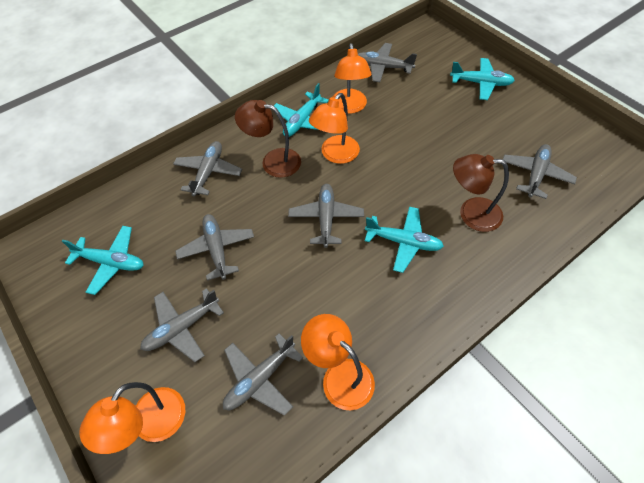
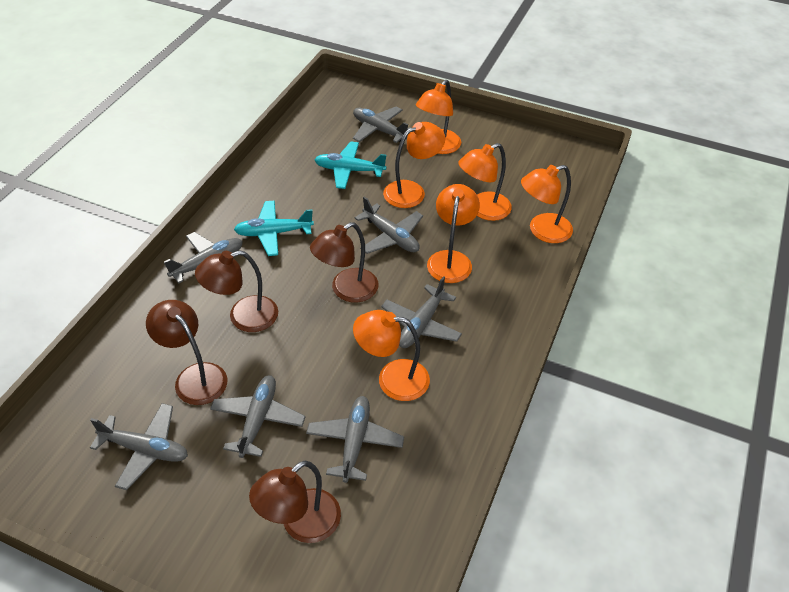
brown lamp: [235,100,301,178] [453,154,509,232] = 2 -> [146,300,227,405] [195,250,278,332] [249,460,341,543] [310,222,378,303] = 4
orange lamp: [79,382,185,454] [301,314,375,410] [309,93,360,164] [333,43,371,114] = 4 -> [353,310,430,401] [383,122,445,208] [416,80,461,154] [427,184,480,283] [458,143,512,221] [521,165,573,243] = 6
turquoise plane: [62,226,144,295] [274,83,329,137] [365,207,444,273] [450,58,515,100] = 4 -> [234,201,314,256] [314,142,386,189] = 2

